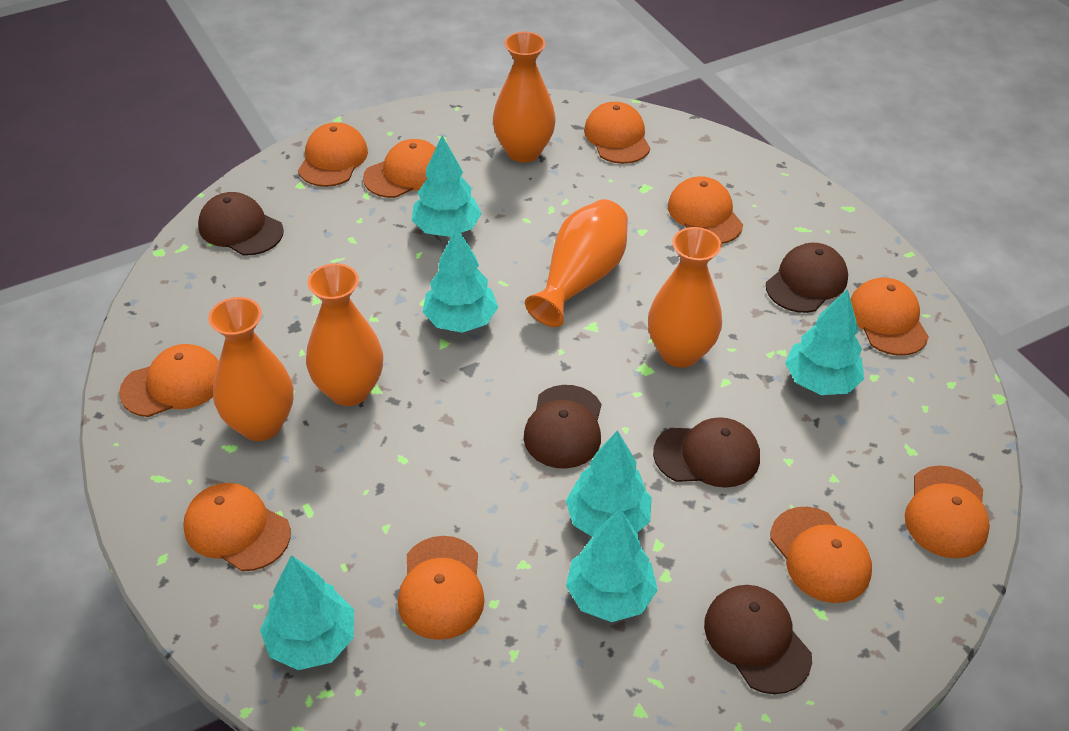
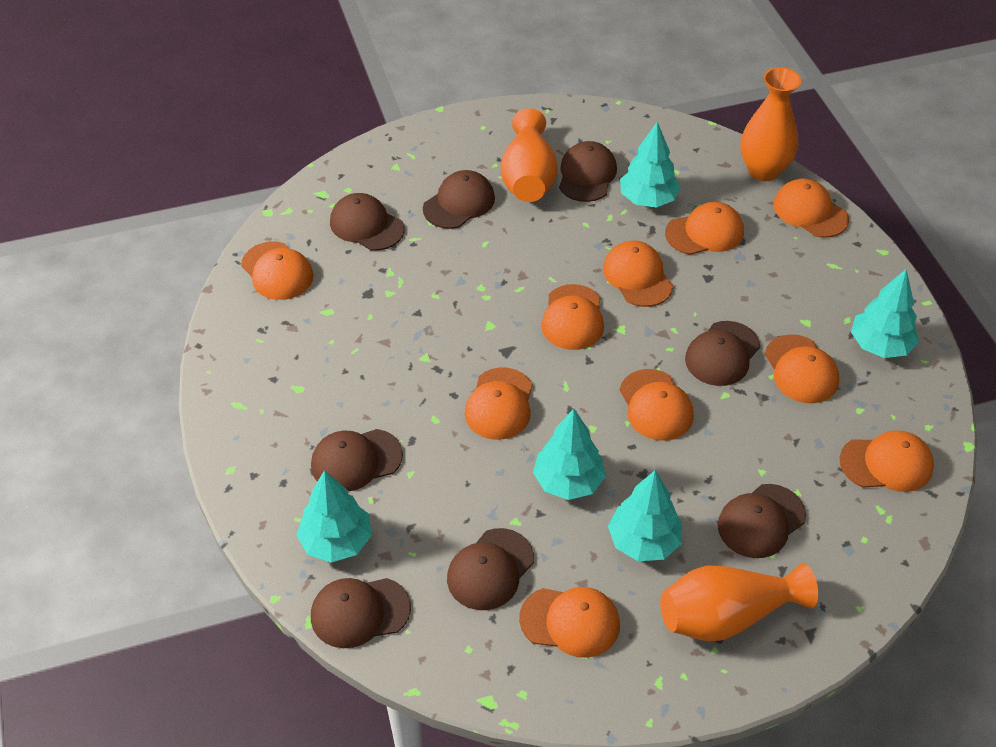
brown cap: [198,192,284,255] [524,385,601,469] [653,417,760,488] [704,585,812,694] [766,243,848,313] = 5 -> [311,429,403,491] [311,578,411,648] [330,193,405,251] [423,170,495,229] [447,528,534,610] [559,141,617,202] [685,321,760,386] [718,484,806,558] = 8
orange vase: [208,297,294,441] [306,263,383,406] [493,32,556,162] [525,199,628,327] [648,227,722,368] = 5 -> [500,108,558,202] [660,563,818,641] [740,67,801,181] = 3
turquoise tree: [260,555,354,670] [412,136,482,237] [423,227,498,333] [566,430,652,537] [566,509,658,622] [785,289,864,395] = 6 -> [297,470,372,563] [533,409,606,500] [608,471,682,561] [620,122,681,208] [851,270,919,358] = 5

